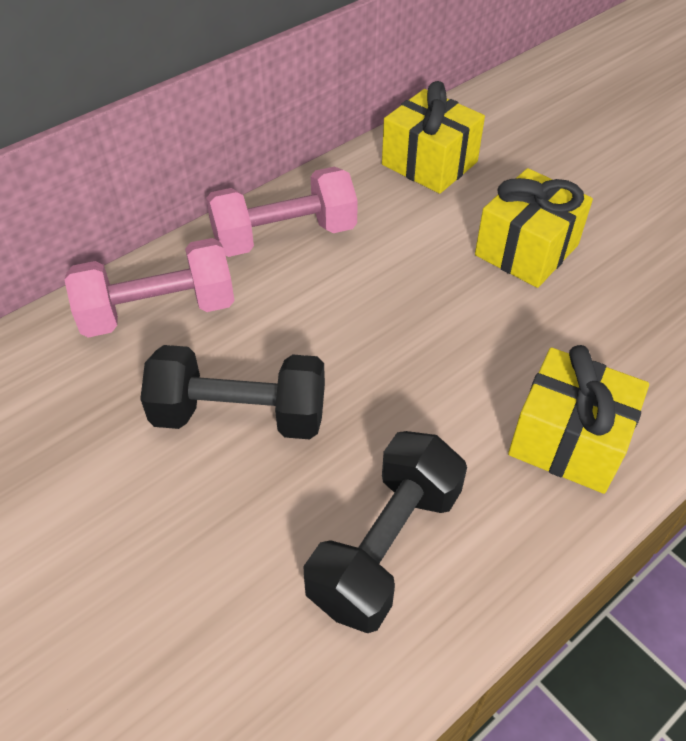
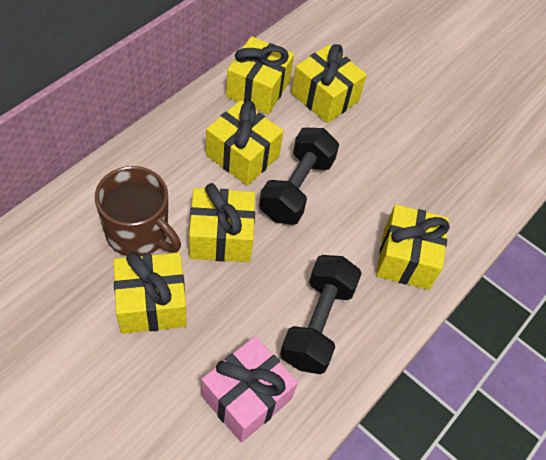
brown mug: none = 0 -> [95,166,181,256] = 1
pink dumbbell: [64,238,235,338] [206,167,358,257] = 2 -> none = 0
pink gift: none = 0 -> [201,336,298,443] = 1
yellow gift: [382,81,485,194] [475,168,593,288] [508,345,649,494] = 3 -> [114,252,187,334] [189,183,255,262] [206,100,284,186] [226,36,294,114] [291,44,367,123] [376,204,450,290] = 6

